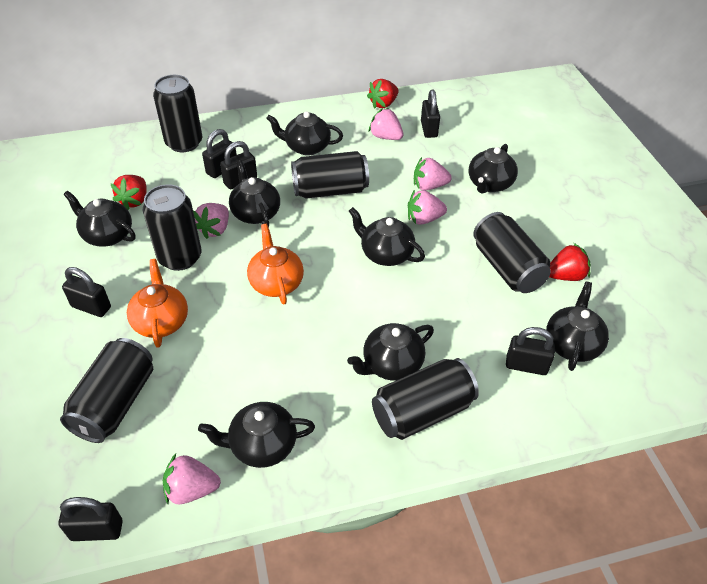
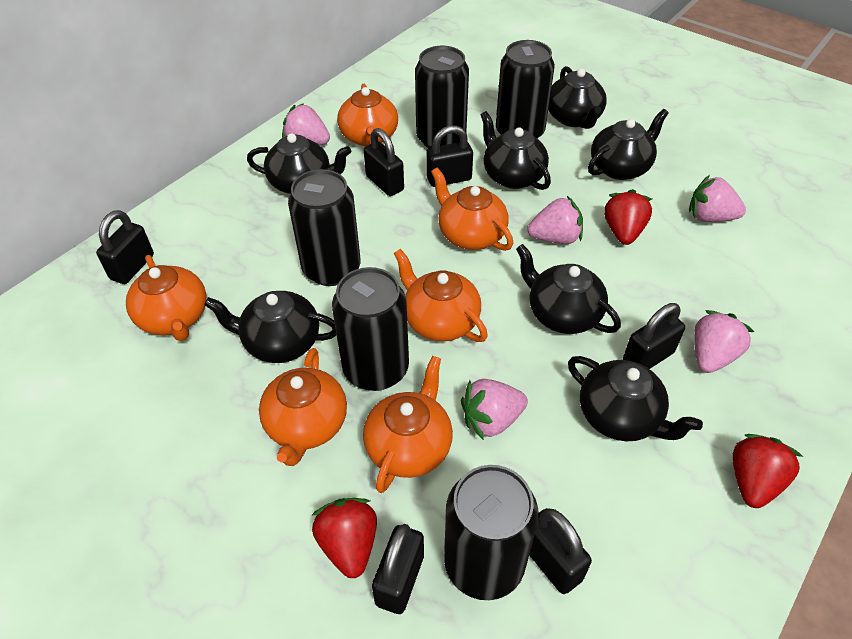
black can: [60,338,153,443] [143,184,201,271] [153,75,202,152] [291,151,369,199] [372,358,479,440] [473,212,551,293] = 6 -> [288,169,361,286] [332,267,409,391] [415,46,469,148] [444,465,539,600] [496,40,555,139] = 5
black teapot: [63,191,136,247] [198,402,315,468] [229,160,280,227] [266,111,343,156] [347,323,434,381] [349,207,425,266] [469,144,518,194] [546,282,609,371] = 8 -> [204,291,337,363] [247,133,351,194] [480,111,551,190] [516,244,621,334] [548,66,607,129] [568,356,703,441] [588,109,669,180] = 7
orange teapot: [127,259,188,348] [247,224,304,304] = 2 -> [126,255,206,341] [259,348,347,466] [337,84,398,146] [363,356,453,493] [394,249,488,342] [431,167,513,251] = 6

